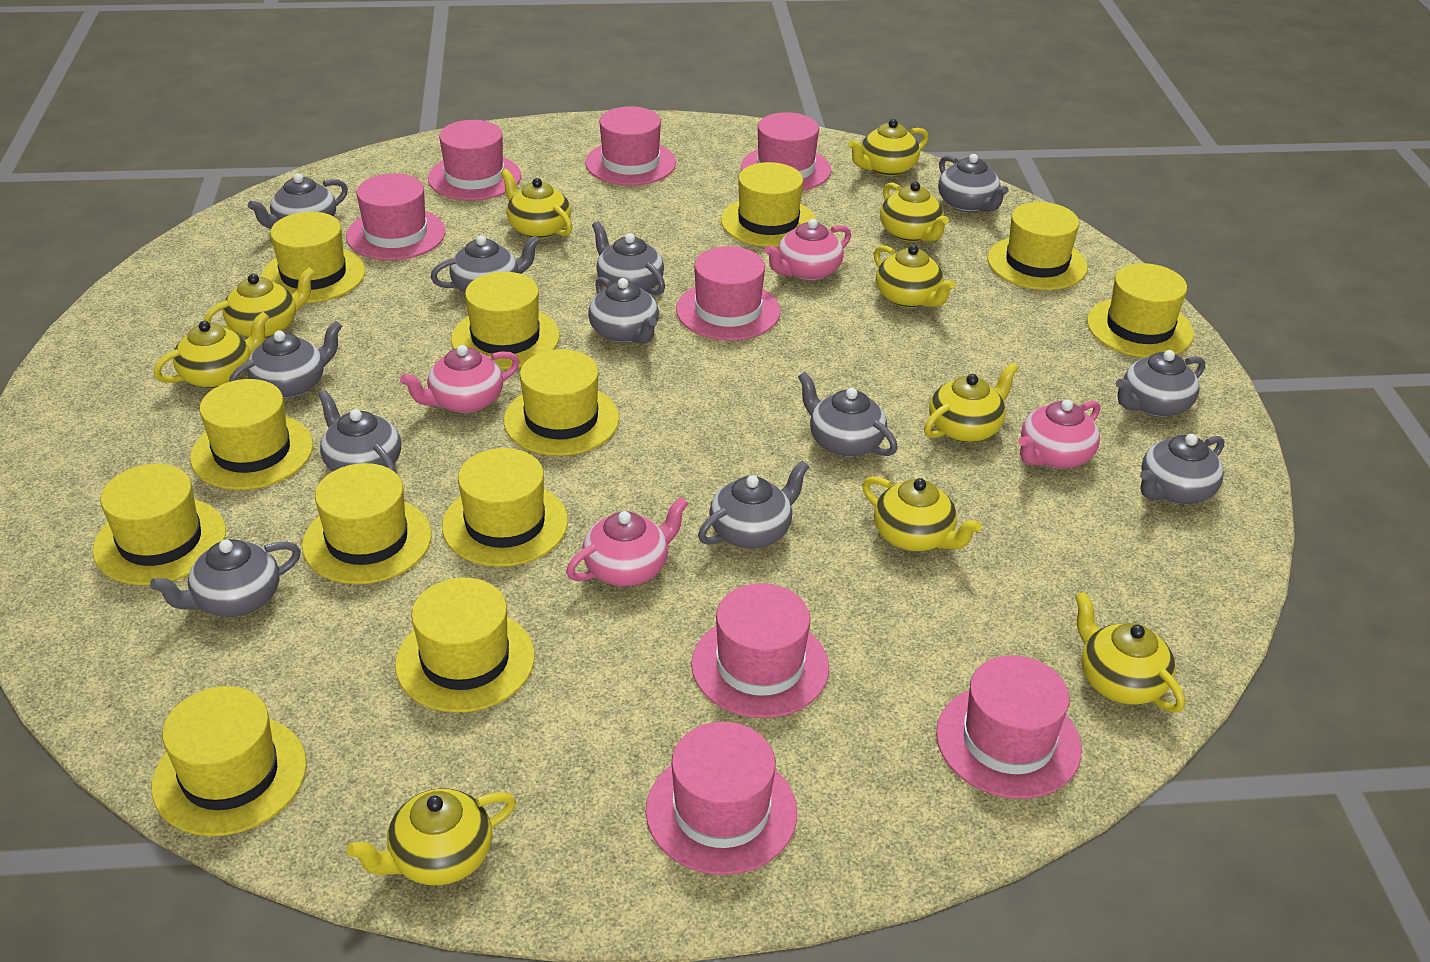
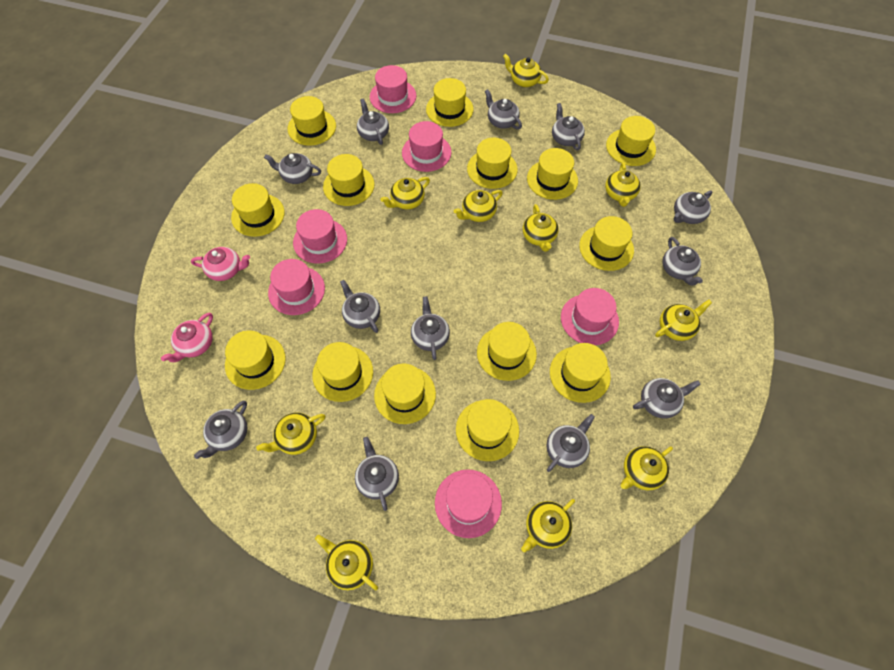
pink hat: [346,173,446,260] [428,120,521,201] [585,106,676,185] [646,722,797,875] [676,246,780,341] [691,583,829,718] [741,112,831,191] [936,655,1082,799] = 8 -> [268,259,325,315] [293,209,347,264] [370,65,416,113] [402,121,451,172] [435,469,502,538] [561,288,619,345] = 6
pink teapot: [400,345,520,413] [566,497,689,586] [765,219,851,281] [1019,399,1100,469] = 4 -> [161,313,213,362] [191,247,250,281] = 2
yellow hat: [93,464,226,585] [152,686,307,836] [190,379,313,490] [261,212,365,303] [302,463,432,584] [395,577,535,713] [442,448,568,567] [451,272,559,369] [504,349,619,456] [721,162,816,247] [987,202,1087,290] [1087,263,1194,358] = 12 -> [225,330,286,390] [231,183,285,237] [288,96,336,146] [312,342,373,402] [323,154,374,206] [374,364,436,424] [426,78,474,127] [456,399,519,461] [467,138,518,189] [477,322,537,381] [527,148,578,200] [550,343,611,403] [579,216,634,271] [606,116,656,166] = 14

